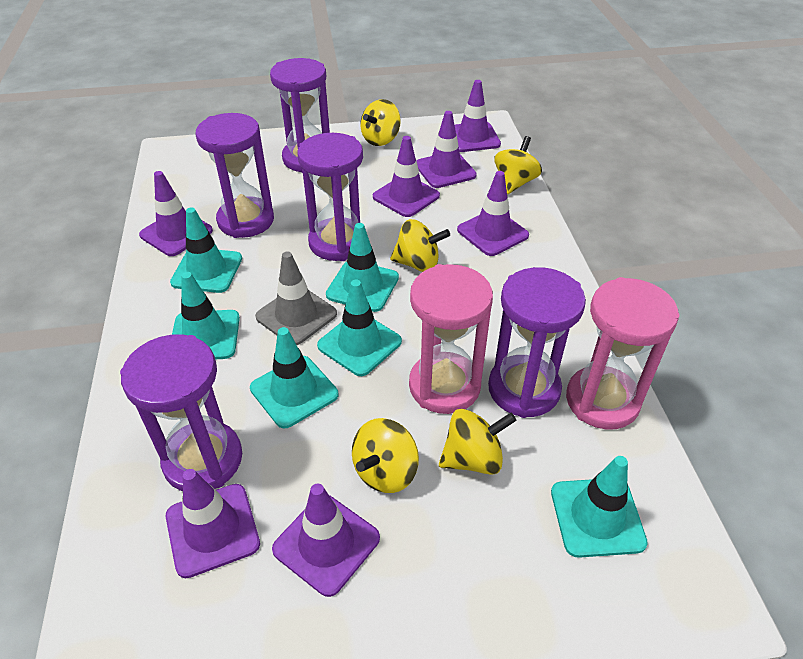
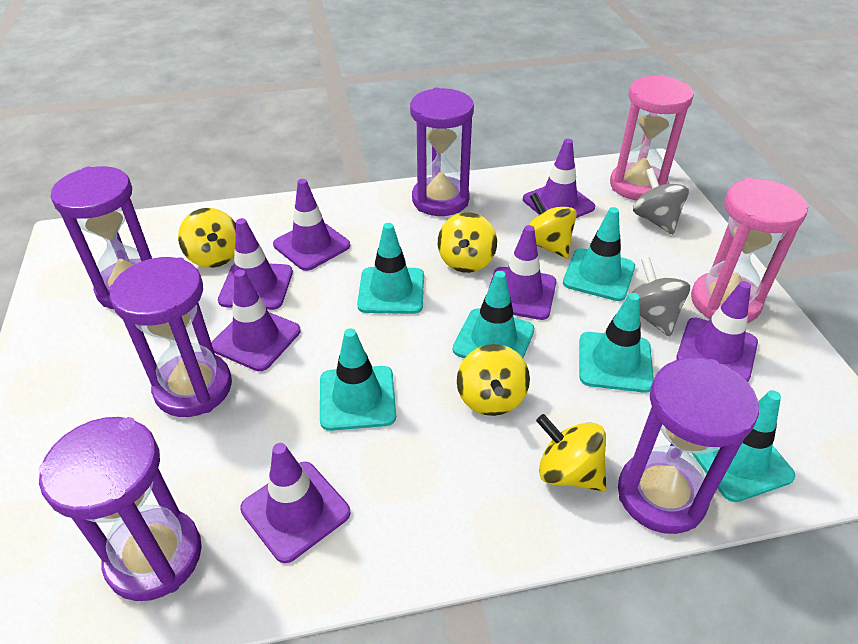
grey spinning top: none = 0 -> [632,257,690,336] [633,168,689,234] = 2
grey traffic cone: [255,252,337,345] = 1 -> none = 0

